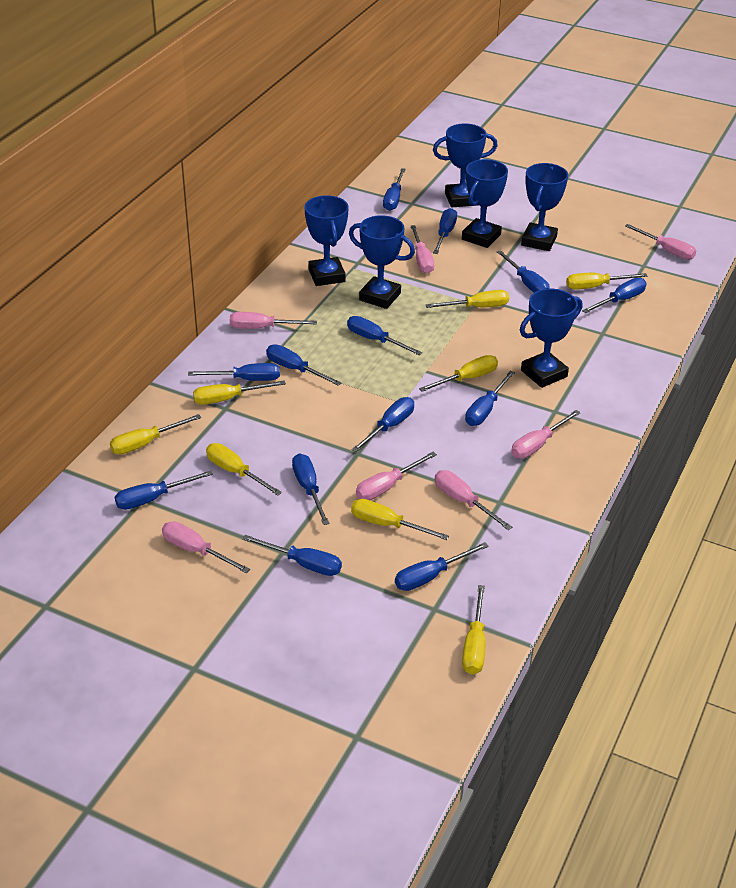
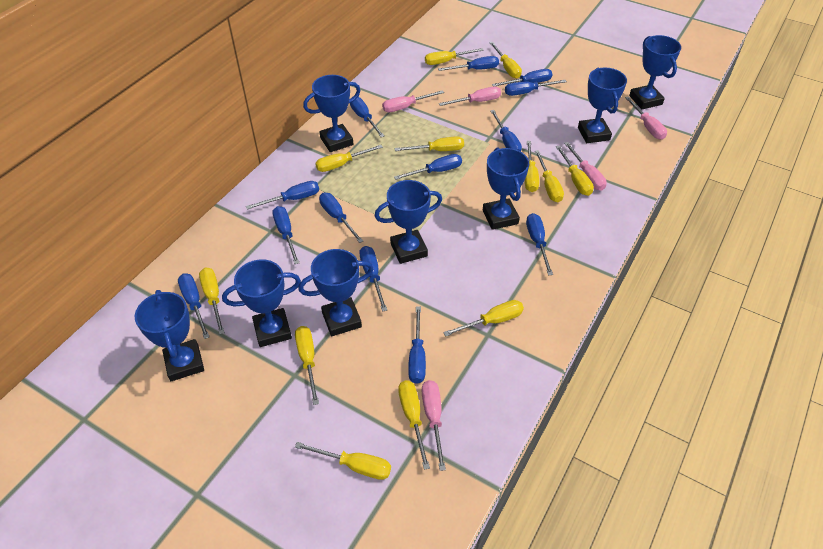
blue trophy: [304,195,349,286] [349,215,415,309] [433,124,498,207] [462,159,508,248] [520,289,582,388] [521,163,568,251] = 6 -> [135,290,204,381] [222,260,301,347] [298,249,374,336] [303,75,361,152] [375,180,442,264] [483,148,529,230] [578,67,627,143] [629,35,681,109] = 8
pink screwdriver: [162,521,250,573] [230,312,317,329] [356,452,437,500] [411,225,434,274] [435,470,512,530] [511,410,581,459] [625,224,696,260] = 7 -> [382,90,444,113] [422,380,446,471] [439,86,501,106] [564,142,607,191] [625,96,667,140] = 5
yellow screwdriver: [110,414,201,454] [193,380,286,405] [206,443,282,496] [351,499,449,540] [419,355,498,392] [426,290,509,308] [462,585,485,675] [566,273,648,290] = 8 -> [199,268,225,335] [295,326,319,405] [295,442,391,480] [315,145,383,172] [394,136,464,151] [398,380,430,470] [425,48,483,65] [443,300,524,337] [489,42,522,79] [525,141,539,192] [535,150,564,202] [556,145,594,196] = 12

